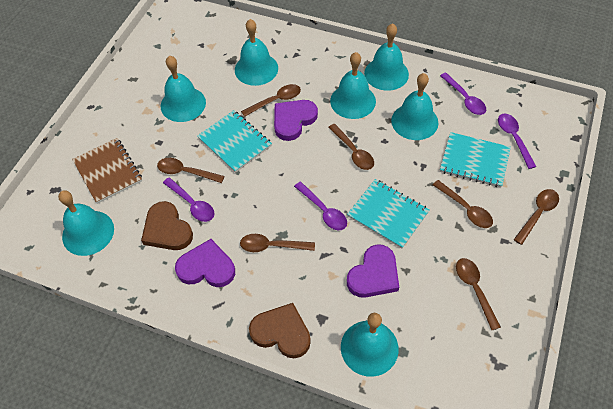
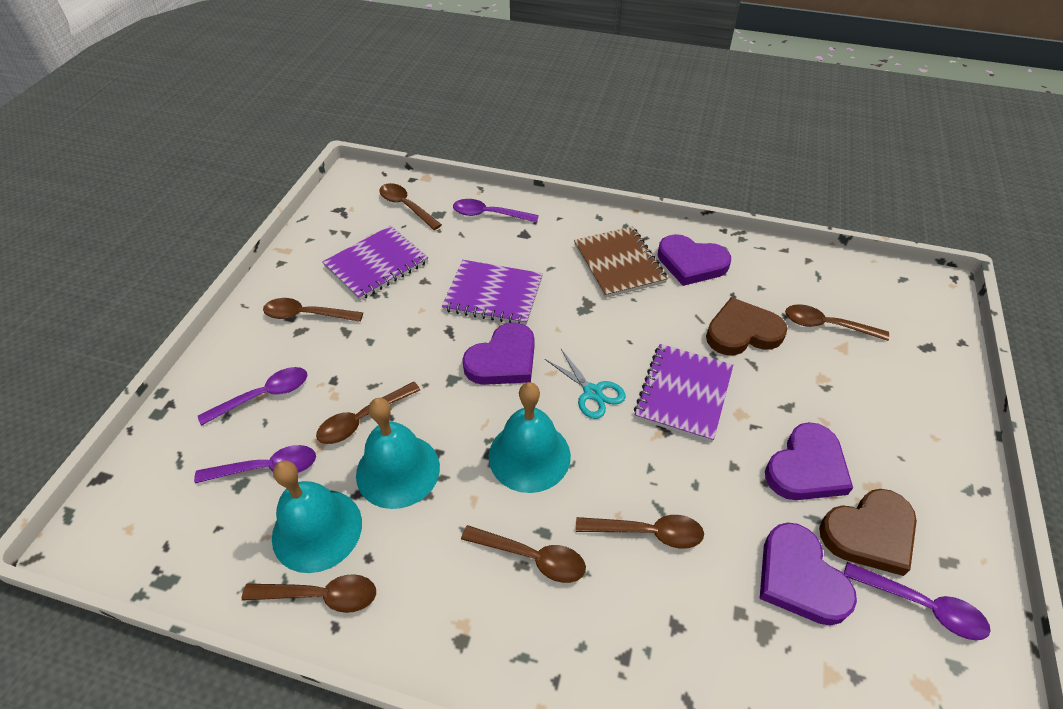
purple heart: [175,239,235,287] [274,100,318,141] [347,244,399,298] = 3 -> [462,322,535,385] [658,234,731,286] [760,522,857,626] [765,422,853,500] = 4
purple notebook: none = 0 -> [322,226,429,300] [442,260,543,325] [634,344,733,442] = 3
turquoise bell: [58,190,114,256] [161,56,206,122] [235,19,278,86] [330,52,376,119] [341,313,399,377] [364,23,409,91] [391,73,438,140] = 7 -> [272,461,362,573] [356,398,440,509] [488,382,571,493] = 3
turquoise notebook: [197,110,272,173] [347,179,430,249] [440,132,511,187] = 3 -> none = 0
turquoise scissors: none = 0 -> [545,349,626,419] = 1

